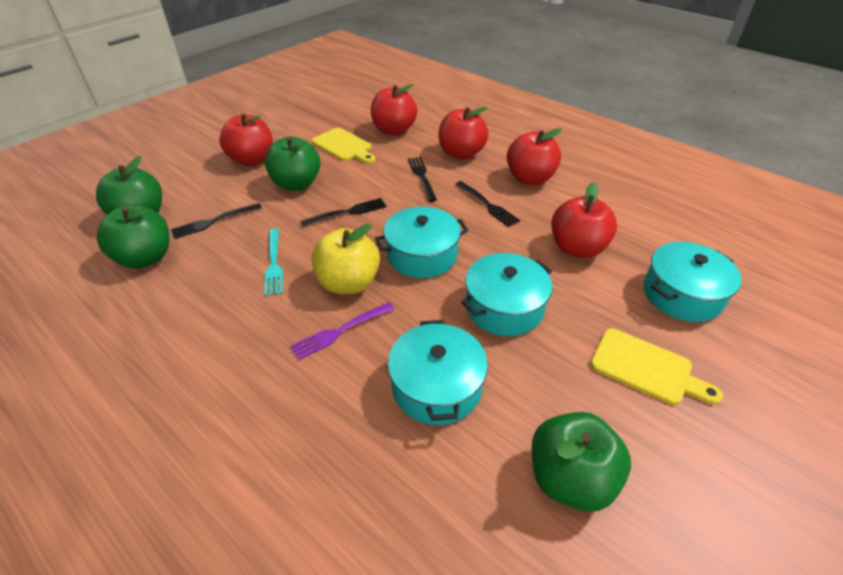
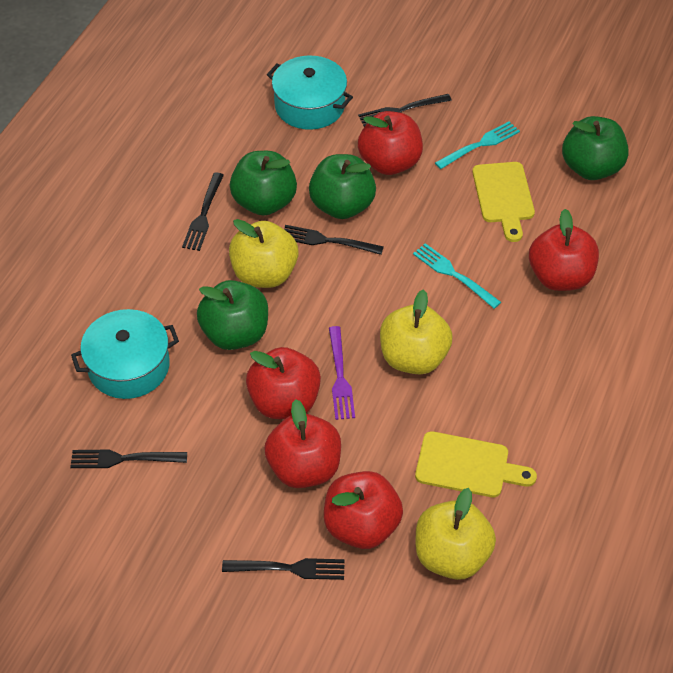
black fork: [171,203,262,239] [300,198,387,227] [408,157,437,202] [455,181,520,227] = 4 -> [70,449,187,468] [182,172,224,251] [222,558,345,580] [284,225,384,255] [358,94,452,127] = 5
turquoise fork: [264,229,283,296] = 1 -> [413,243,501,309] [435,121,520,169] = 2
turquoise pot: [375,206,469,278] [388,320,488,425] [461,253,552,336] [644,242,742,322] = 4 -> [71,309,179,399] [267,55,353,130] = 2
yellow apple: [312,224,380,294] = 1 -> [229,219,299,288] [380,289,453,375] [416,488,496,580] = 3

